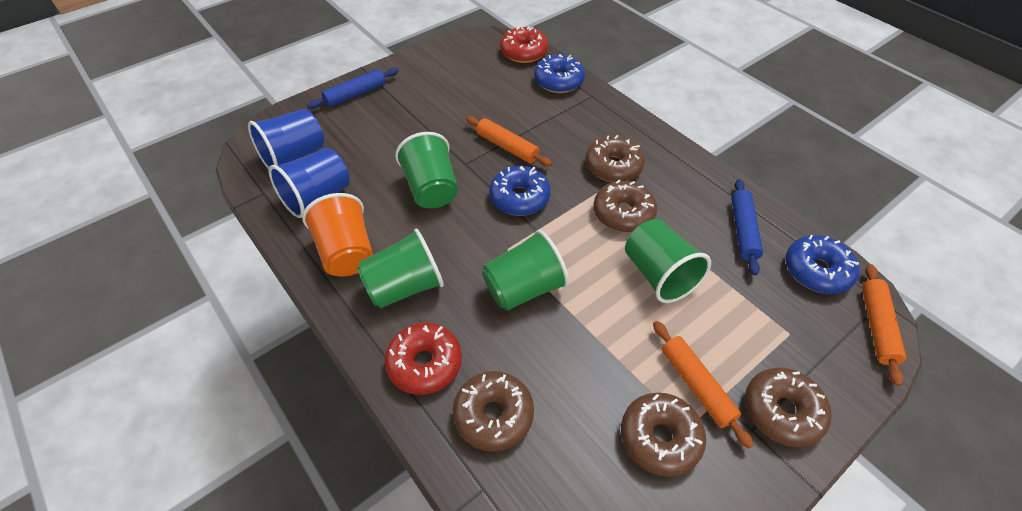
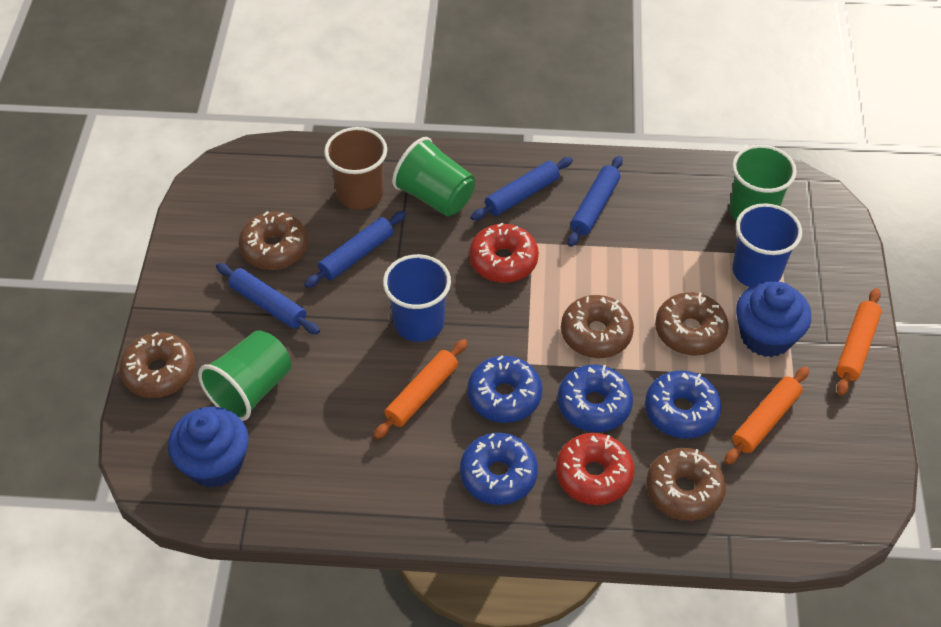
blue cupcake: none = 0 -> [168,407,249,488] [736,282,811,357] = 2
blue donut: [489,166,551,216] [534,54,585,93] [785,235,859,294] = 3 -> [460,433,538,505] [467,355,542,423] [557,365,633,432] [645,371,722,438] = 4
blue rolling pin: [307,68,399,109] [731,179,763,275] = 2 -> [216,263,320,334] [304,211,406,288] [471,157,573,220] [568,156,623,247] = 4
brown cup: none = 0 -> [324,127,387,210] = 1
green cup: [357,229,444,308] [395,132,458,208] [482,230,569,311] [625,219,711,303] = 4 -> [198,330,291,421] [392,137,475,216] [729,145,797,221] = 3
orange cup: [302,193,373,277] = 1 -> none = 0

